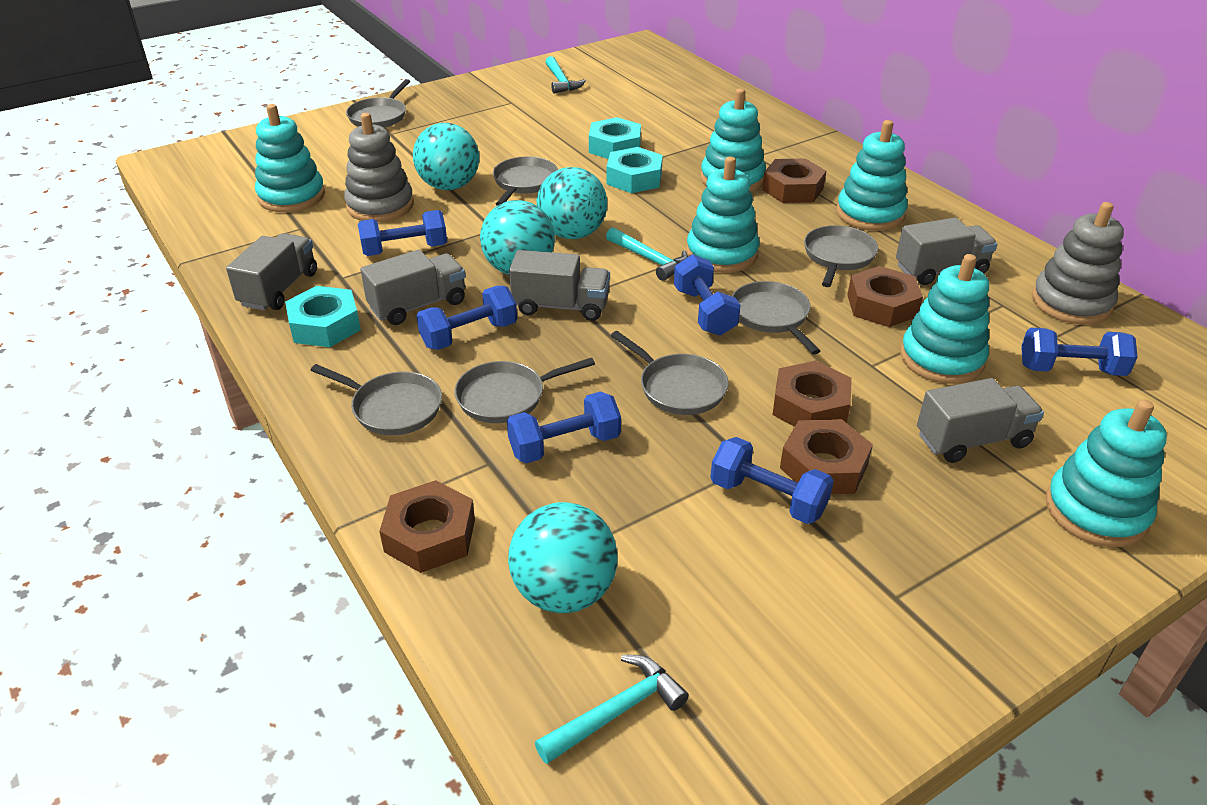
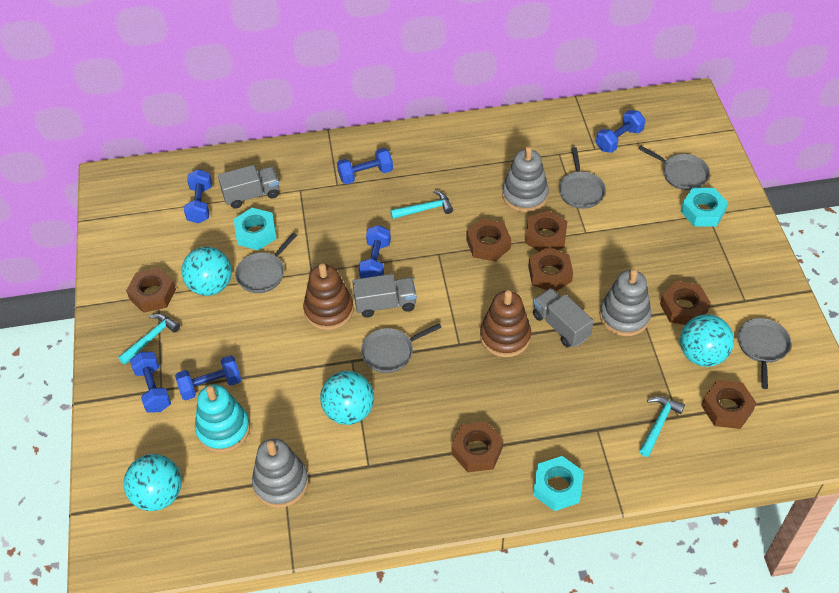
brown nut: [379,480,475,573] [762,158,826,203] [773,361,852,427] [780,419,873,494] [847,266,923,327] = 5 -> [126,268,176,313] [451,422,503,472] [466,219,511,262] [525,211,568,252] [528,247,573,292] [660,281,711,325] [701,380,756,429] = 7
brown stacking toy: none = 0 -> [303,263,354,330] [480,290,531,357] = 2
grey pan: [311,364,442,435] [346,79,410,128] [454,358,595,423] [493,156,558,206] [611,331,729,415] [732,281,820,355] [804,225,878,287] = 7 -> [235,233,297,293] [361,324,442,373] [559,147,606,209] [639,146,710,190] [738,318,791,389] = 5
grey stacking toy: [344,113,414,222] [1032,202,1124,325] = 2 -> [252,438,309,508] [502,146,549,212] [599,269,651,336] = 3
grey truck: [226,233,317,311] [360,249,466,325] [509,250,610,321] [896,217,998,285] [917,378,1044,463] = 5 -> [218,165,279,209] [352,274,417,318] [533,288,594,347] = 3
turquoise stacking toy: [255,104,325,212] [686,157,759,273] [701,88,766,192] [837,120,908,231] [900,254,989,384] [1046,399,1167,547] = 6 -> [195,385,250,453] = 1

